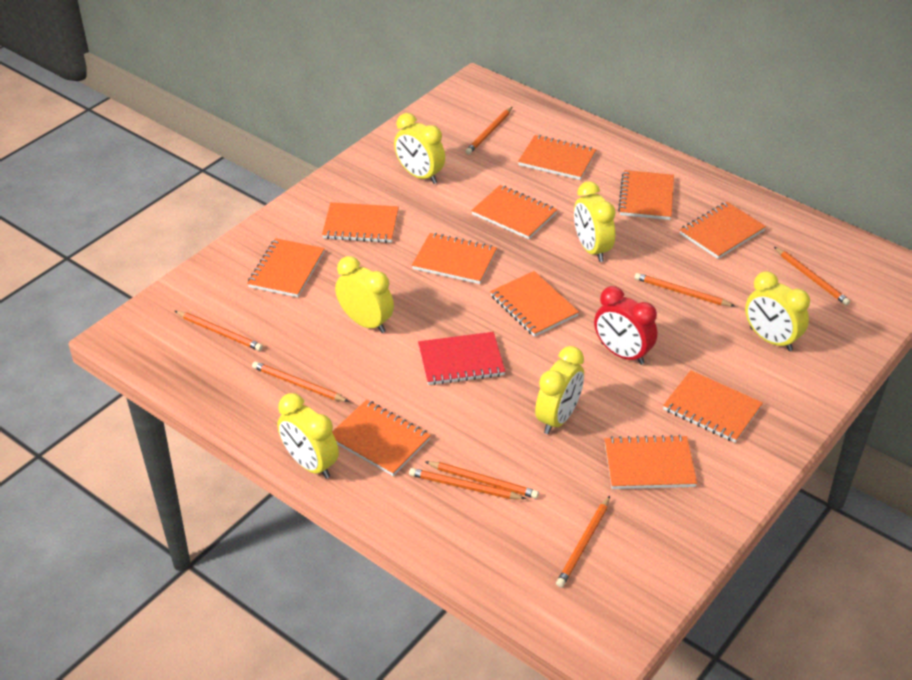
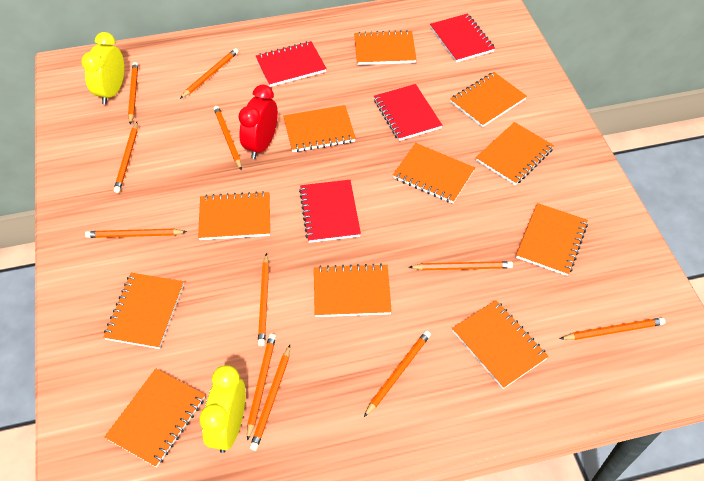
orange pencil: [175,311,263,351] [252,361,349,402] [409,468,526,499] [425,461,539,499] [465,107,512,154] [556,496,610,587] [634,273,735,306] [774,247,850,306] = 8 -> [85,229,187,238] [114,122,138,193] [128,62,138,125] [180,48,238,99] [214,106,242,170] [247,334,276,441] [250,345,290,451] [258,253,269,346] [364,331,431,417] [409,261,513,270] [560,318,665,340] = 11
red notebook: [418,332,505,385] = 1 -> [256,41,327,87] [299,180,361,243] [374,84,442,141] [430,13,495,62] = 4
yellow clock: [277,393,339,479] [335,256,394,333] [394,113,445,184] [535,346,584,434] [574,181,616,262] [745,271,810,351] = 6 -> [81,32,124,105] [199,365,246,453] = 2

